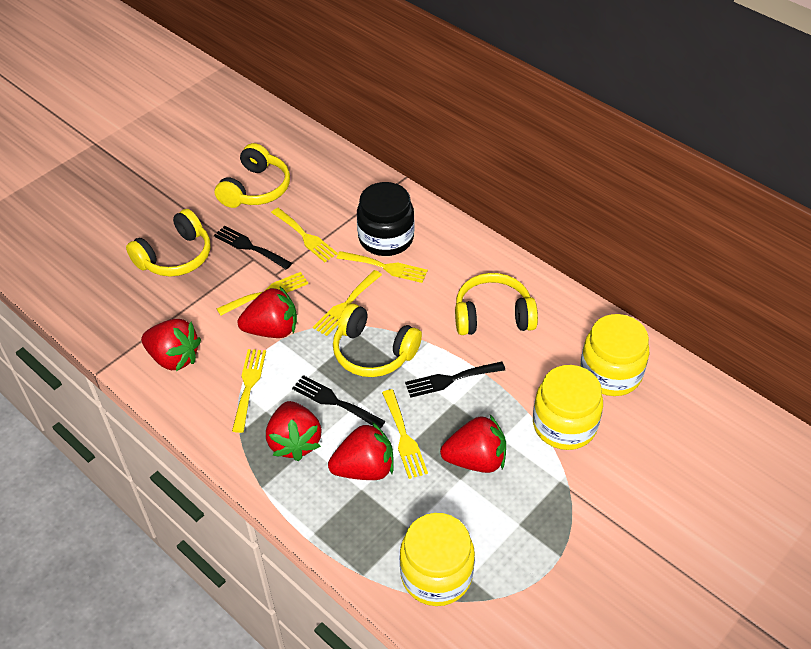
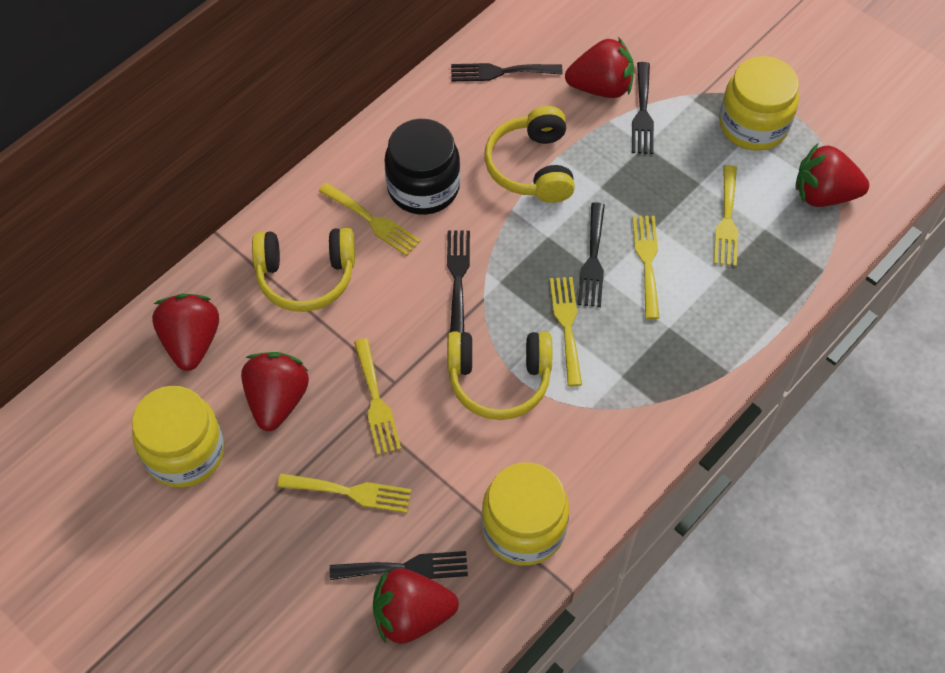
black fork: [214,225,292,270] [292,375,385,429] [405,362,505,398] = 3 -> [330,551,468,580] [447,231,470,333] [451,63,563,81] [578,202,605,307] [632,62,654,154] = 5
yellow headphones: [126,209,210,277] [215,143,290,208] [333,303,422,377] [455,273,538,335] = 4 -> [252,228,355,312] [447,332,552,420] [484,106,575,203] = 3

